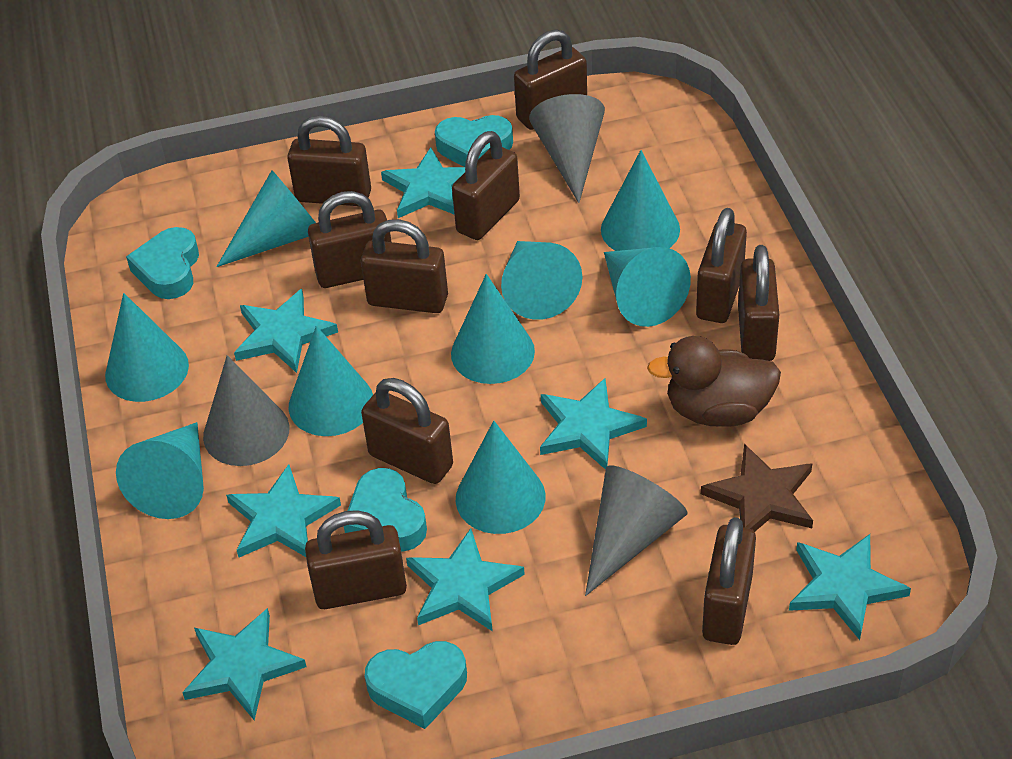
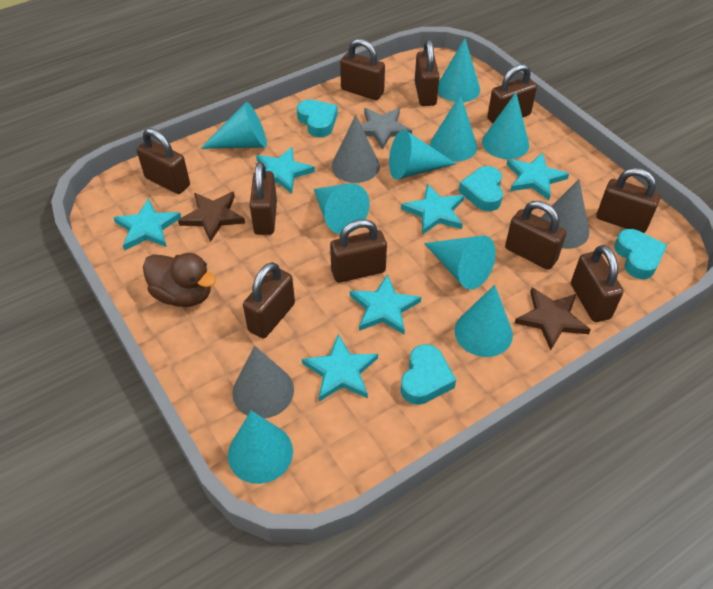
brown star: [701,444,813,532] = 1 -> [178,192,245,242] [515,288,591,350] = 2
grey star: none = 0 -> [361,108,412,150] = 1
turquoise star: [182,608,306,721] [226,464,341,557] [234,289,338,373] [381,147,465,218] [406,528,525,632] [540,378,647,470] [789,534,911,640] = 7 -> [114,199,181,250] [256,147,315,194] [302,334,378,402] [350,274,421,335] [401,184,464,235] [506,153,569,200] = 6

